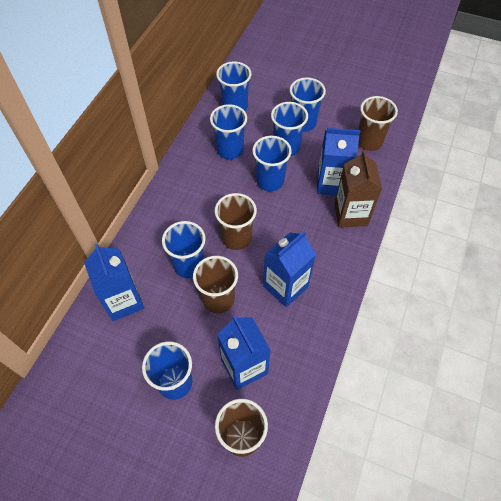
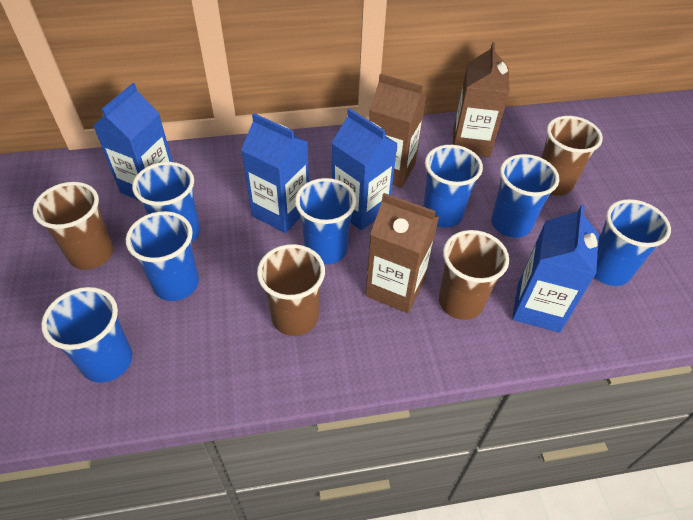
brown carton: [334,150,382,228] = 1 -> [365,193,439,313] [369,74,426,188] [453,42,510,157] = 3

